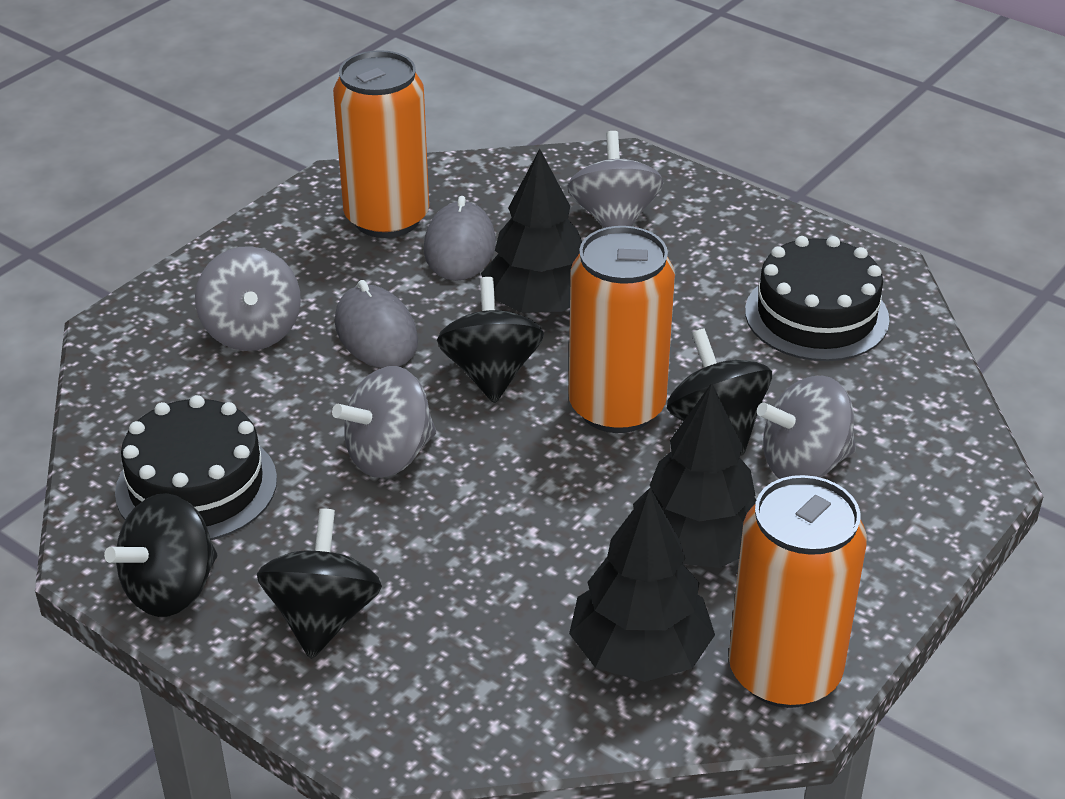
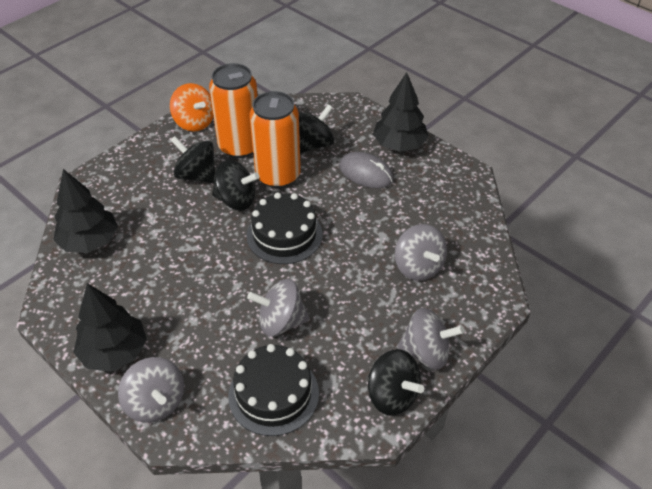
grey mouse: [335,280,418,368] [424,196,496,281] = 2 -> [339,152,393,188] = 1
orange can: [333,50,429,238] [568,226,675,433] [729,475,867,708] = 3 -> [209,63,258,158] [249,91,301,188] = 2
orange spinning top: none = 0 -> [170,83,213,132] = 1

